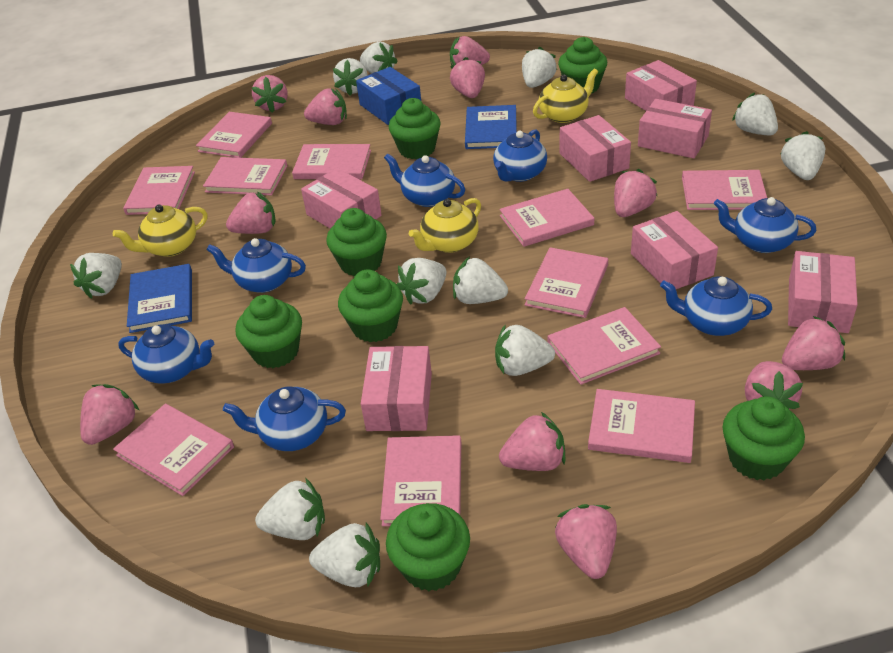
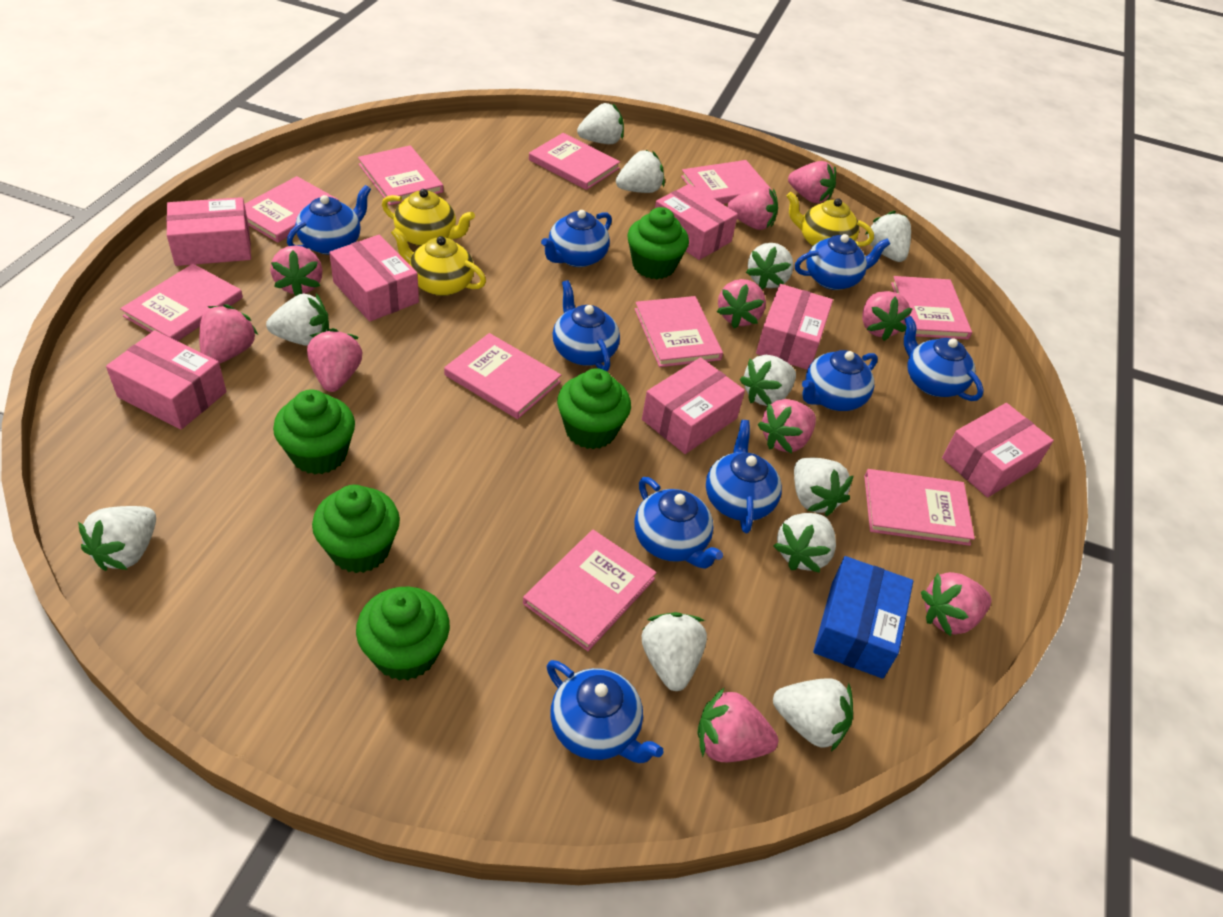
blue book: [127,264,192,333] [465,105,517,149] = 2 -> none = 0
blue teapot: [118,324,214,384] [206,238,306,293] [223,387,346,451] [384,154,465,207] [493,129,547,182] [660,276,772,336] [714,197,816,253] = 7 -> [287,185,371,255] [541,210,612,267] [547,660,664,763] [553,280,620,371] [634,477,723,569] [706,420,782,533] [795,234,890,290] [802,350,878,411] [904,316,984,401] = 9
green cupcake: [236,295,302,368] [326,208,387,276] [338,270,403,342] [386,503,470,591] [389,98,441,159] [558,37,607,93] [723,396,805,480] = 7 -> [273,389,355,474] [312,485,400,573] [356,587,450,681] [557,368,631,449] [627,207,689,279] = 5
pink book: [113,404,234,496] [123,166,195,215] [196,112,272,158] [203,157,287,196] [292,144,371,179] [380,435,461,526] [499,189,594,247] [524,247,608,318] [548,307,661,385] [588,389,695,463] [682,170,767,210] = 11 -> [120,264,243,341] [245,176,339,243] [358,145,443,205] [444,333,561,419] [523,530,657,651] [529,133,620,190] [635,296,723,367] [681,160,771,204] [864,469,975,546] [891,276,972,339] = 10
pink strawberry: [80,384,139,445] [226,191,276,234] [252,75,288,113] [304,88,347,125] [450,36,490,66] [450,57,485,98] [499,412,566,471] [555,504,617,579] [614,169,658,217] [745,361,803,410] [782,316,845,370] = 11 -> [199,304,258,364] [271,245,323,296] [307,328,362,392] [697,688,778,762] [717,279,766,328] [727,186,778,230] [758,399,816,453] [788,161,836,203] [862,291,913,341] [921,572,991,636] = 10

